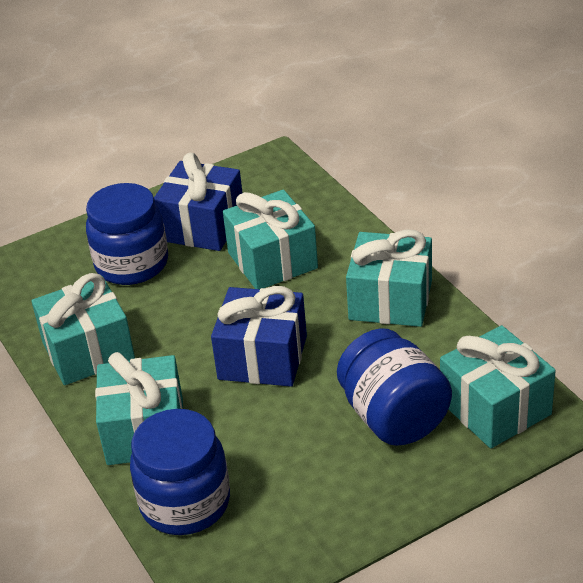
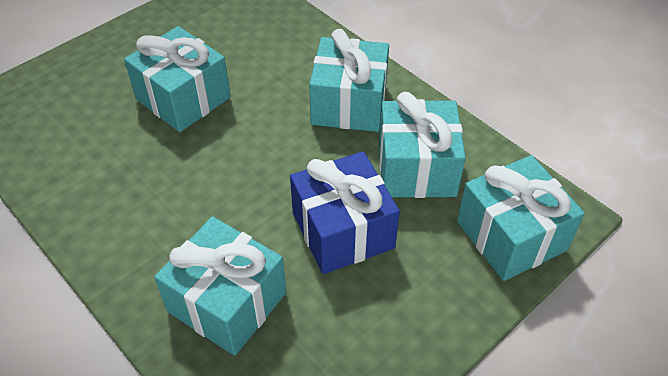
blue gift: [154,153,242,251] [211,286,307,387] = 2 -> [290,151,400,274] = 1
blue jar: [86,183,168,285] [130,409,230,535] [337,328,452,446] = 3 -> none = 0

